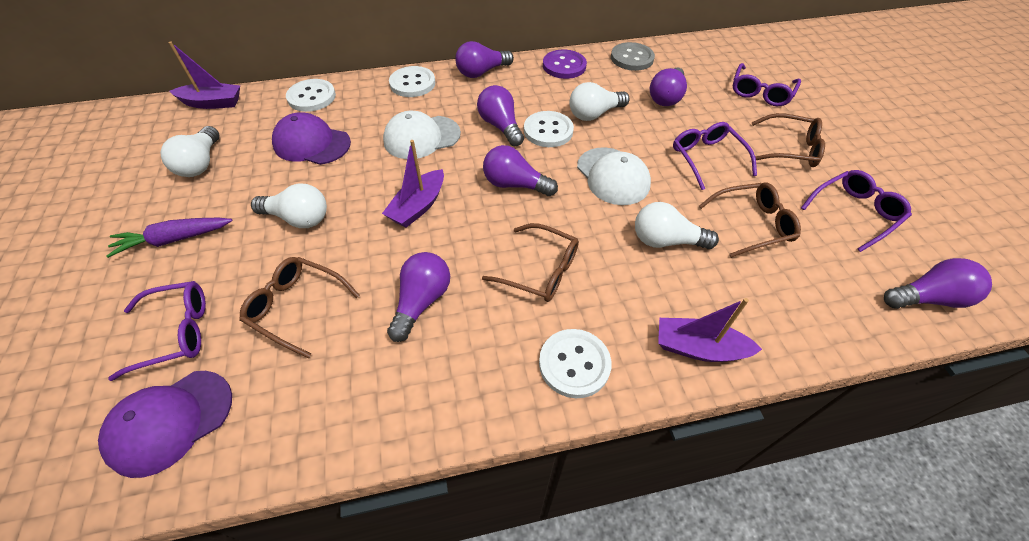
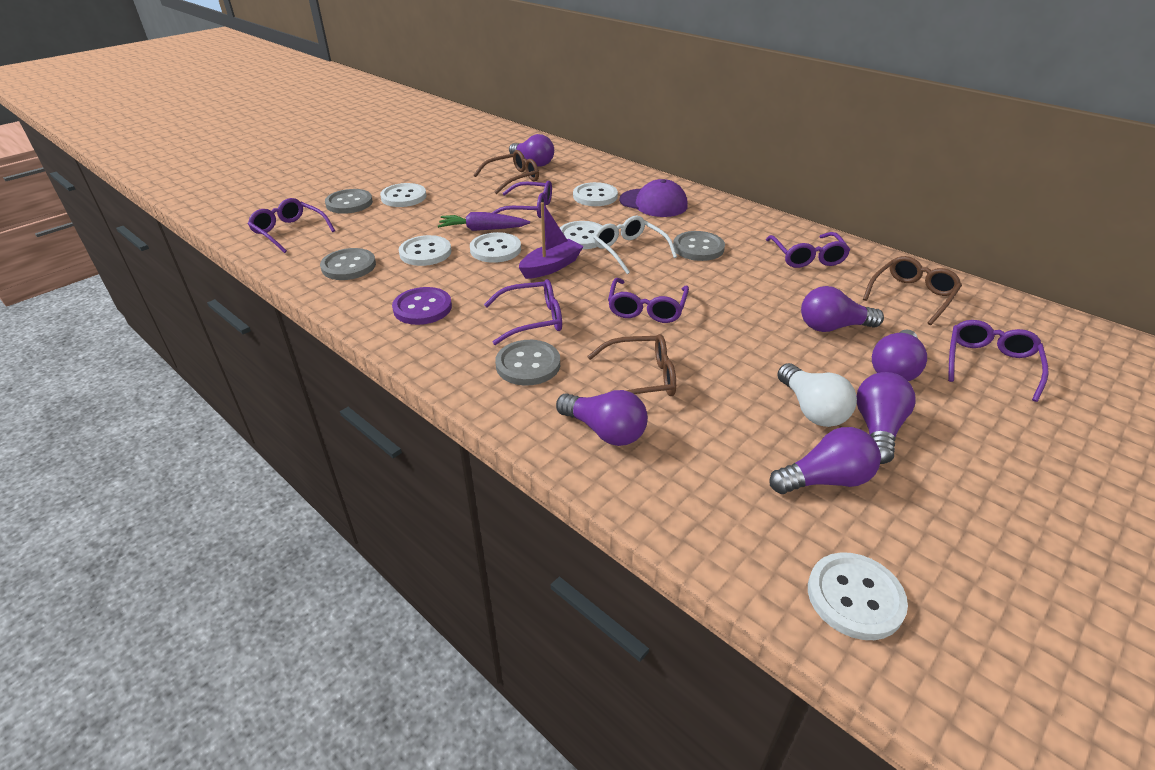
brown glasses: [239,257,360,358] [482,223,579,302] [699,182,801,258] [752,113,825,167] = 4 -> [474,150,539,194] [587,334,676,396] [863,256,962,325] = 3
grey button: [611,42,655,71] = 1 -> [320,248,376,280] [325,189,373,214] [495,340,560,386] [673,231,725,261] = 4
purple boat: [168,41,240,109] [382,140,444,228] [658,298,762,362] = 3 -> [519,202,584,279] = 1
purple cap: [98,371,232,478] [272,112,351,165] = 2 -> [619,179,688,217] = 1
purple glasses: [108,281,206,381] [673,122,757,190] [733,63,801,106] [801,170,912,252] = 4 -> [248,198,335,253] [484,279,562,345] [492,181,552,218] [608,278,689,323] [766,232,850,268] [948,320,1048,402] = 6
white button: [286,79,336,112] [389,66,435,97] [524,111,574,147] [539,329,612,398] = 4 -> [380,183,427,207] [399,235,451,266] [470,232,521,263] [560,221,602,249] [573,182,618,206] [808,552,908,640] = 6
white cap: [383,111,461,159] [577,147,651,205] = 2 -> none = 0
white glasses: none = 0 -> [593,216,677,274] = 1
white light bulb: [160,126,220,177] [251,183,327,228] [569,82,629,121] [635,202,719,249] = 4 -> [777,363,857,427] = 1

